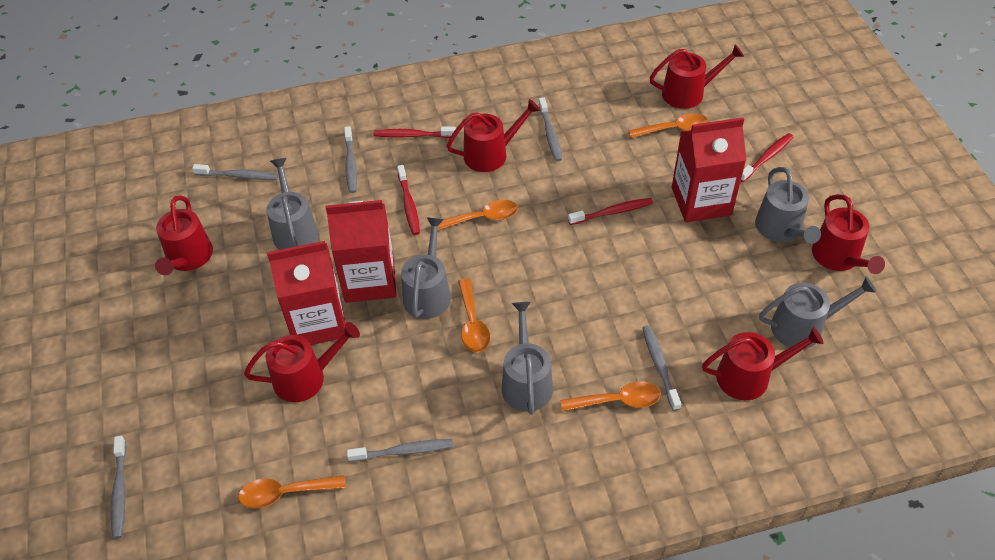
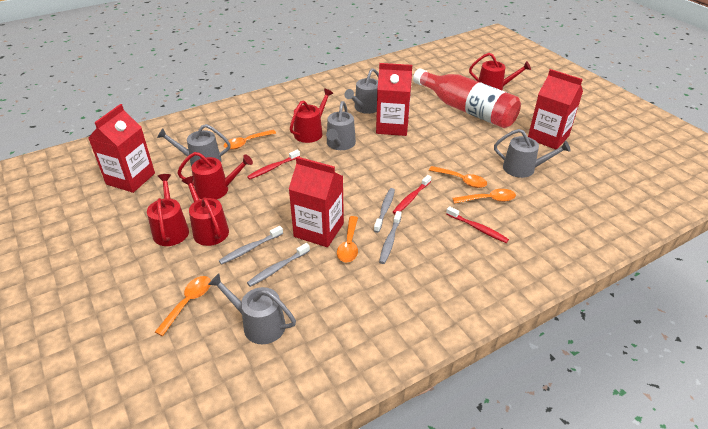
grey toothbrush: [111,436,126,539] [192,164,278,180] [344,126,357,193] [347,439,453,462] [538,97,562,162] [642,325,681,411] = 6 -> [219,226,283,265] [247,243,310,287] [374,188,395,233] [379,211,401,264] = 4
red bottle: none = 0 -> [413,68,521,128] = 1
red carton: [267,241,345,345] [326,200,396,303] [672,117,746,222] = 3 -> [89,104,155,193] [289,157,344,247] [376,63,412,136] [528,69,583,149] = 4
red toothbrush: [374,127,456,138] [397,165,420,235] [568,198,653,225] [741,133,794,182] = 4 -> [247,150,300,180] [393,175,431,214] [446,206,509,243] = 3
red watering can: [155,195,213,275] [244,322,360,402] [447,99,540,172] [649,44,744,109] [702,327,824,400] [812,194,885,274] = 6 -> [147,174,189,246] [177,152,253,200] [182,176,229,246] [290,88,333,143] [469,53,531,90] = 5

